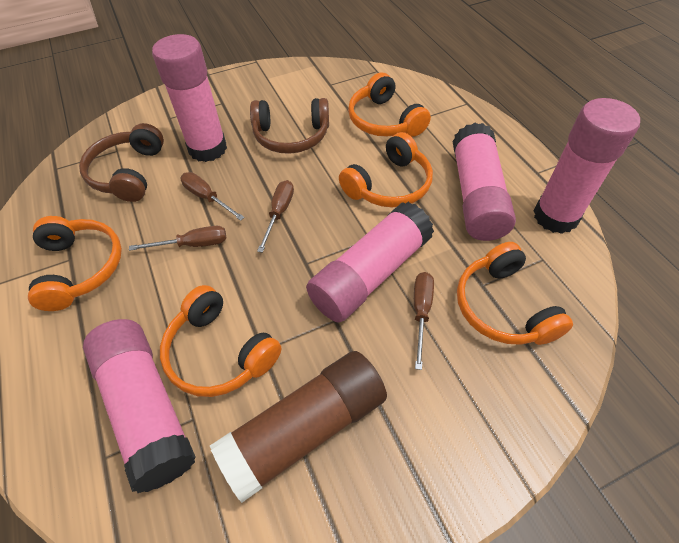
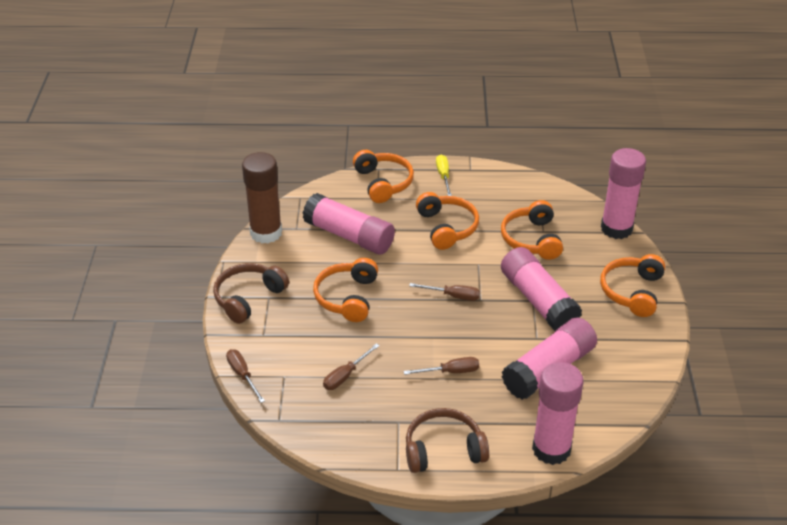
yellow screwdriver: none = 0 -> [436,155,452,196] = 1

